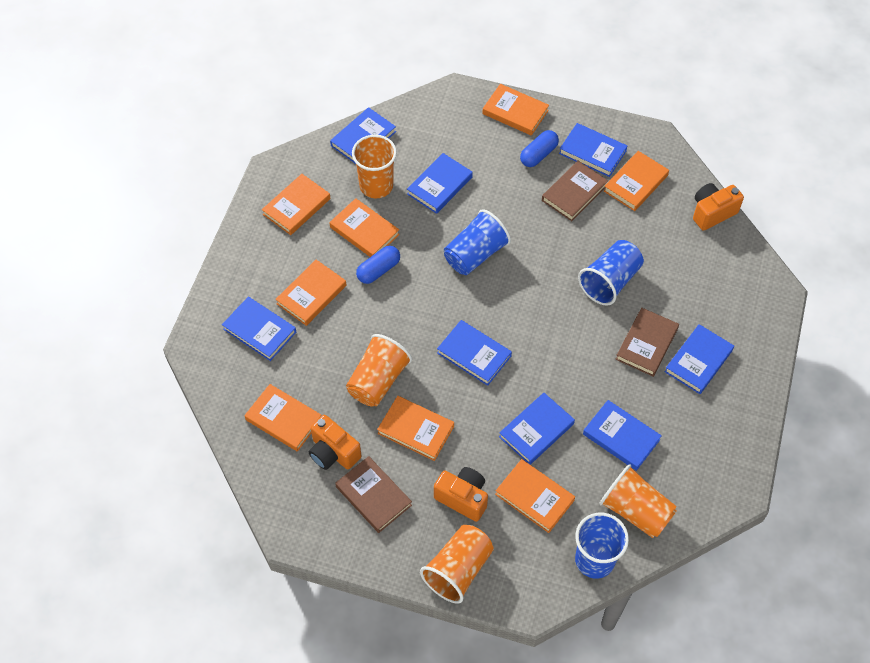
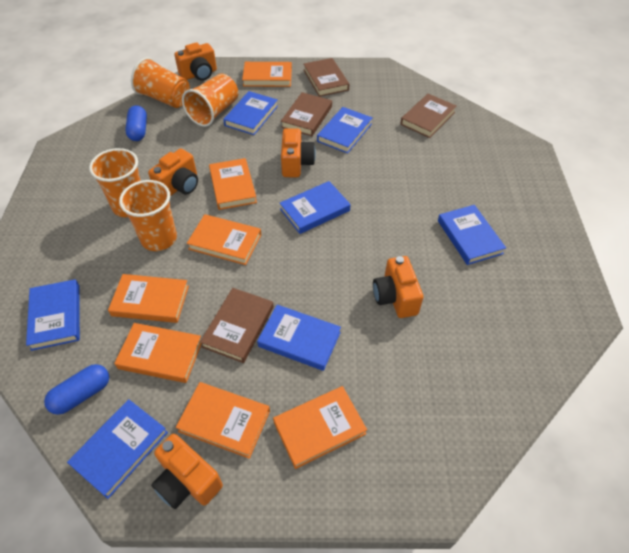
blue book: [222,297,296,361] [330,107,396,164] [407,153,473,214] [437,320,512,386] [499,393,575,465] [559,123,627,177] [583,400,662,471] [665,324,734,394] = 8 -> [26,279,80,351] [67,399,168,499] [223,91,278,135] [257,305,341,371] [280,181,351,234] [317,107,373,154] [438,205,506,265] = 7
blue cup: [444,209,511,275] [575,513,629,579] [578,240,644,306] = 3 -> none = 0
brown book: [335,456,412,533] [542,161,608,221] [615,308,679,377] = 3 -> [200,288,274,363] [281,92,332,136] [304,58,349,97] [400,94,457,138] = 4
orange book: [244,384,321,452] [262,174,331,235] [275,260,346,326] [329,198,400,257] [377,396,454,461] [482,84,549,136] [495,459,575,533] [604,151,669,211] = 8 -> [108,274,189,323] [114,323,202,383] [176,382,270,459] [187,214,261,265] [209,158,257,210] [242,62,292,87] [273,386,367,469] = 7
orange camera: [309,415,361,470] [434,467,488,522] [693,183,744,231] = 3 -> [148,148,198,196] [151,434,223,509] [174,42,217,81] [281,128,316,177] [373,256,424,318] = 5

